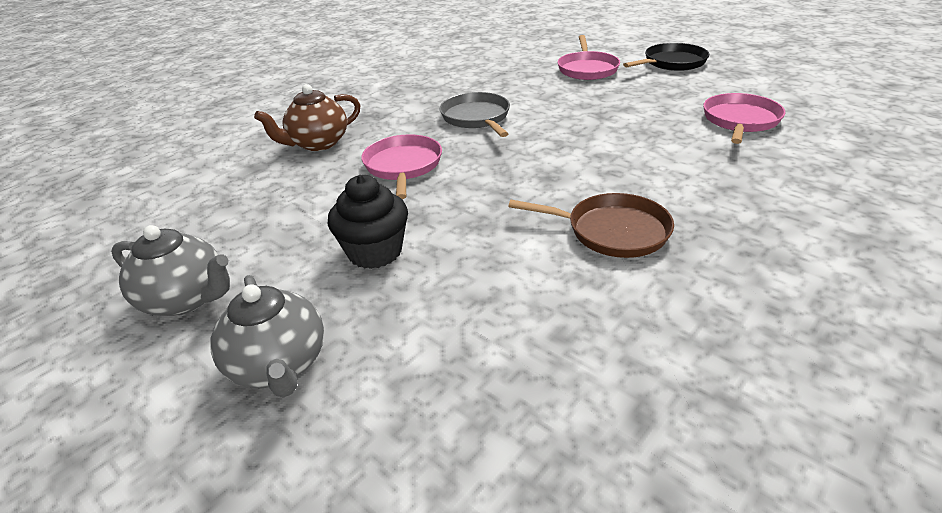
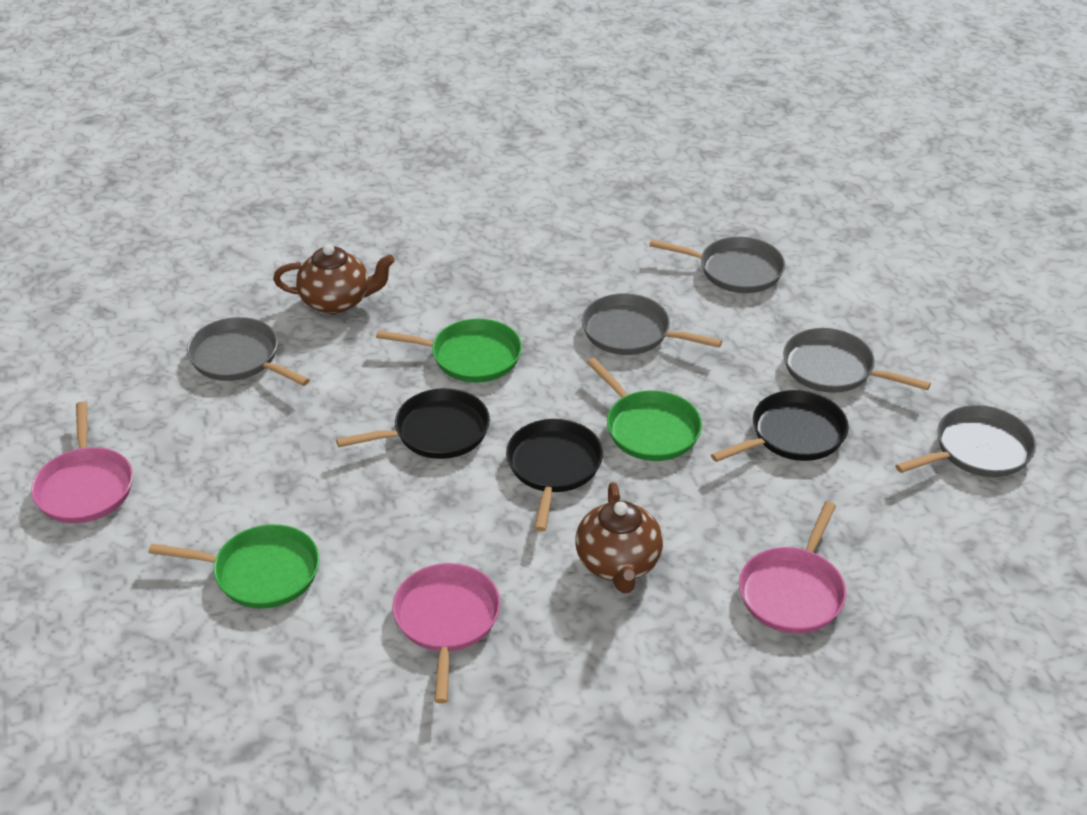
black cupcake: [328,175,408,269] = 1 -> none = 0
black pan: [623,43,709,71] = 1 -> [336,388,490,459] [506,419,603,532] [711,390,849,462] = 3
brown pan: [508,193,674,258] = 1 -> none = 0
brown teapot: [254,84,361,151] = 1 -> [273,244,395,314] [575,482,663,593] = 2
green pan: none = 0 -> [149,524,320,609] [376,319,522,382] [587,358,702,461] = 3
grey pan: [440,92,510,137] = 1 -> [187,317,310,386] [582,293,722,355] [649,237,785,293] [783,328,931,393] [895,405,1036,477] = 5
grey teapot: [111,225,230,316] [210,275,324,398] = 2 -> none = 0

